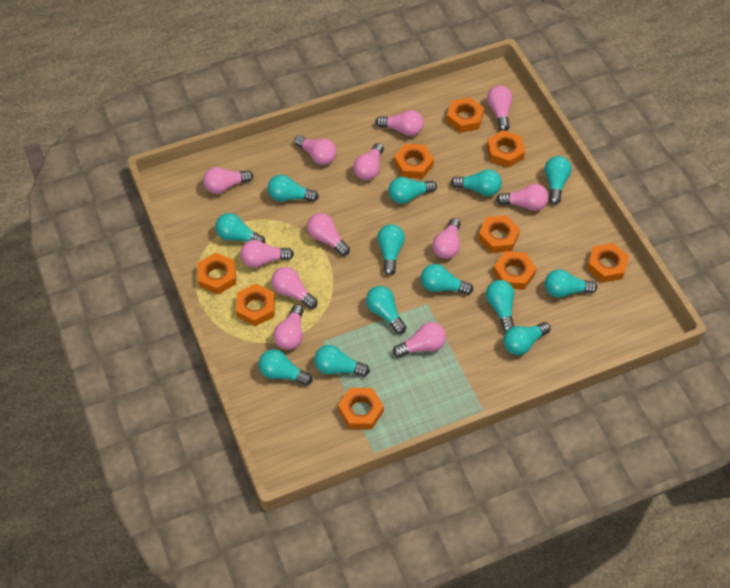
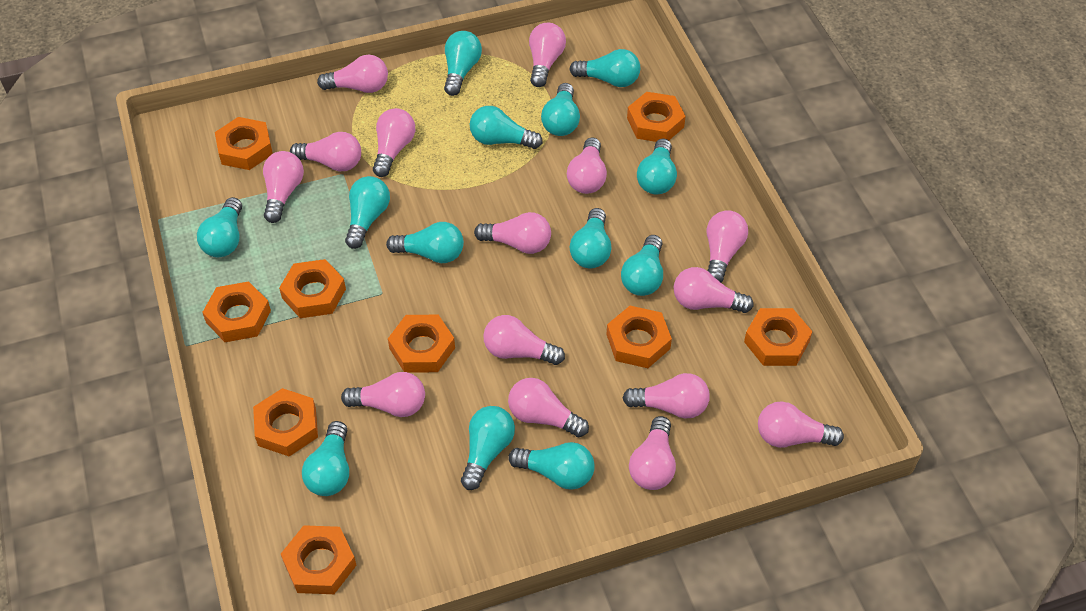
pink light bulb: [203,167,253,194] [240,240,294,268] [271,267,317,309] [273,304,304,350] [294,135,336,165] [307,213,350,256] [353,143,384,180] [375,110,424,136] [393,322,446,358] [432,218,461,259] [487,85,513,131] [496,184,549,211] = 12 -> [263,151,304,223] [290,132,361,171] [317,55,388,93] [341,372,425,417] [373,108,415,177] [474,212,551,254] [483,315,565,365] [508,378,589,437] [529,23,566,87] [567,137,607,194] [623,373,710,419] [629,416,676,490] [674,267,754,313] [707,210,748,283] [758,401,844,448] = 15

